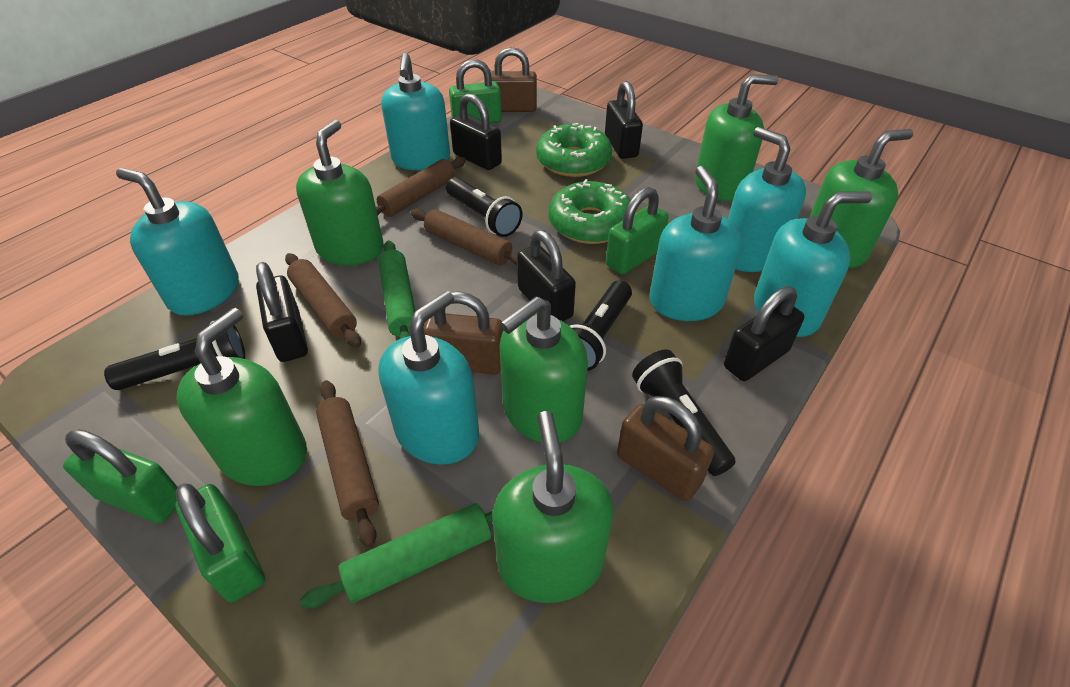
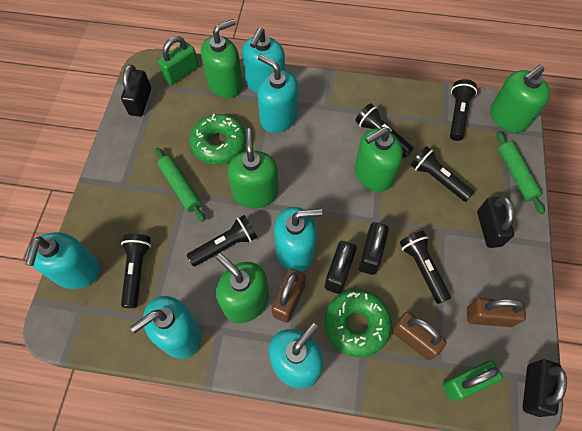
black flashlight: [104,321,245,390] [446,177,522,237] [570,280,632,371] [632,349,736,476] = 4 -> [121,234,151,308] [187,215,257,267] [355,103,414,158] [400,231,451,304] [411,146,475,202] [450,79,477,141] = 6
brown rolling pin: [285,253,361,348] [316,380,379,548] [376,157,466,217] [410,209,517,266] = 4 -> none = 0
green padlock: [63,429,177,524] [176,483,265,602] [449,59,502,123] [606,187,669,275] = 4 -> [158,36,199,85] [442,360,503,402] = 2
green soap dispenser: [176,308,307,486] [296,120,384,266] [493,411,614,603] [500,296,588,443] [695,74,779,202] [810,129,913,268] = 6 -> [201,19,243,98] [216,253,269,323] [228,128,279,208] [355,127,403,192] [490,65,550,133] = 5

